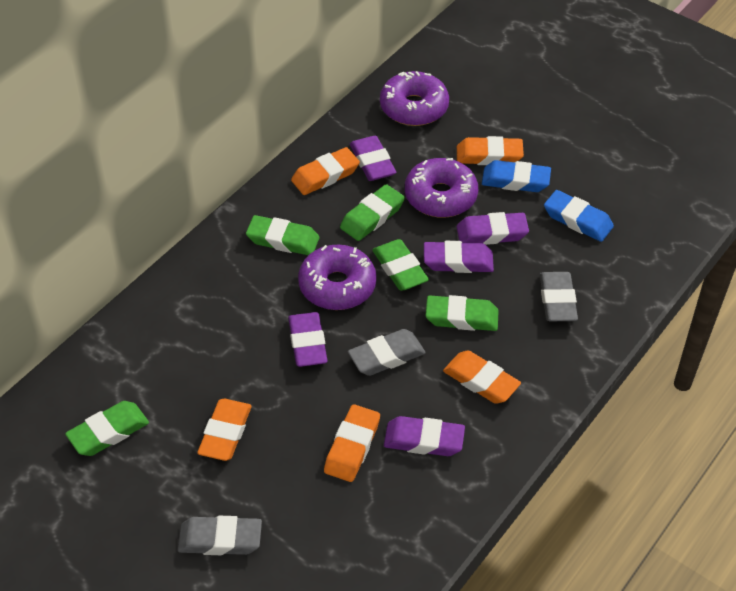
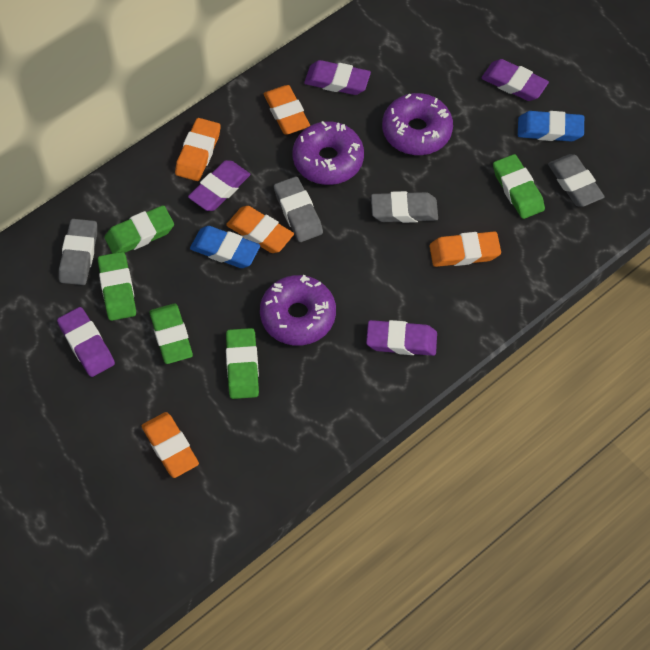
grey eraser: [178,516,262,555] [348,329,426,376] [540,272,578,321] = 3 -> [59,219,97,285] [274,176,323,242] [371,191,438,223] [548,154,605,207] = 4

